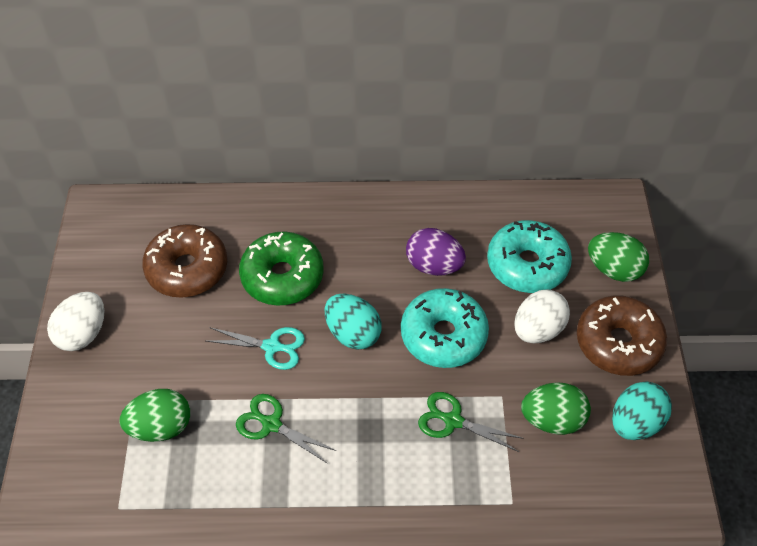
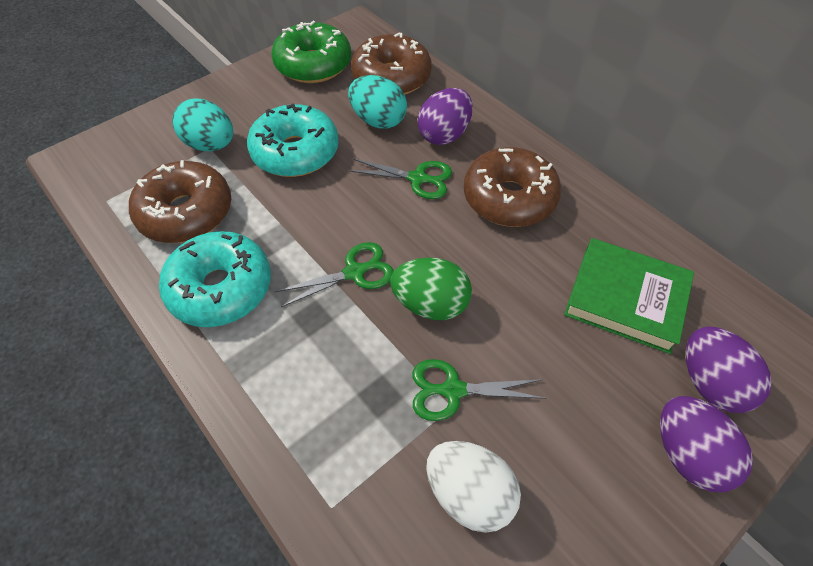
brown donut: [142,224,227,298] [577,295,667,376] = 2 -> [129,160,231,243] [351,32,432,95] [464,147,561,227] = 3
green book: none = 0 -> [564,238,694,354] = 1
green egg: [120,389,190,442] [521,382,591,435] [588,232,649,282] = 3 -> [390,258,472,320] = 1
green scissors: [236,394,336,464] [418,392,524,452] = 2 -> [275,242,394,307] [348,159,452,199] [412,359,546,421] = 3
purple egg: [406,228,466,276] = 1 -> [417,88,473,145] [660,396,753,492] [686,327,772,413] = 3
turquoise scissors: [207,327,305,370] = 1 -> none = 0
white egg: [47,292,104,351] [514,290,570,343] = 2 -> [426,441,521,533] = 1

